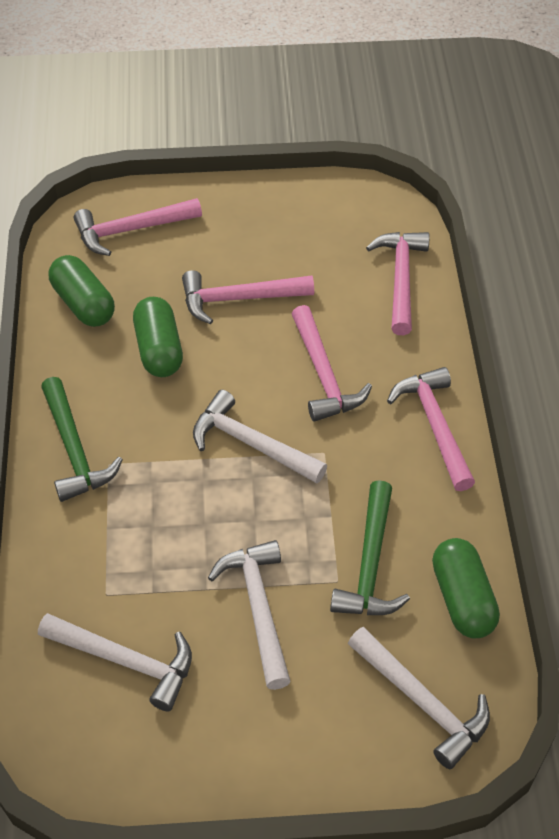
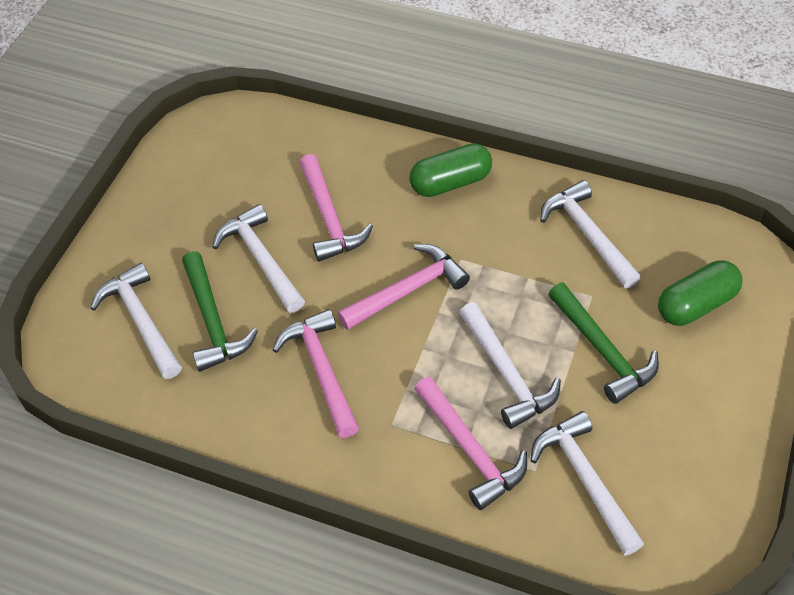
green capsule: [49,255,115,327] [133,297,183,377] [432,538,500,638] = 3 -> [409,143,492,197] [658,260,742,326] = 2
pink hammer: [74,198,202,256] [182,270,314,324] [291,305,372,422] [366,232,430,335] [387,367,475,491] = 5 -> [273,309,359,438] [299,154,373,262] [337,244,470,330] [414,376,527,510] = 4
white hammer: [38,613,192,712] [193,390,327,483] [208,540,291,690] [348,627,490,769] = 4 -> [90,263,182,379] [212,204,305,313] [459,302,561,429] [530,411,644,556] [540,180,641,289] = 5

